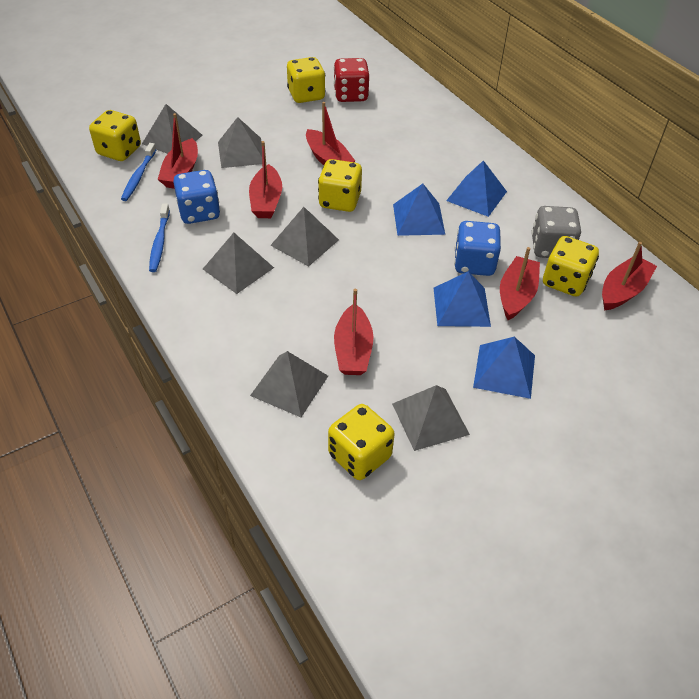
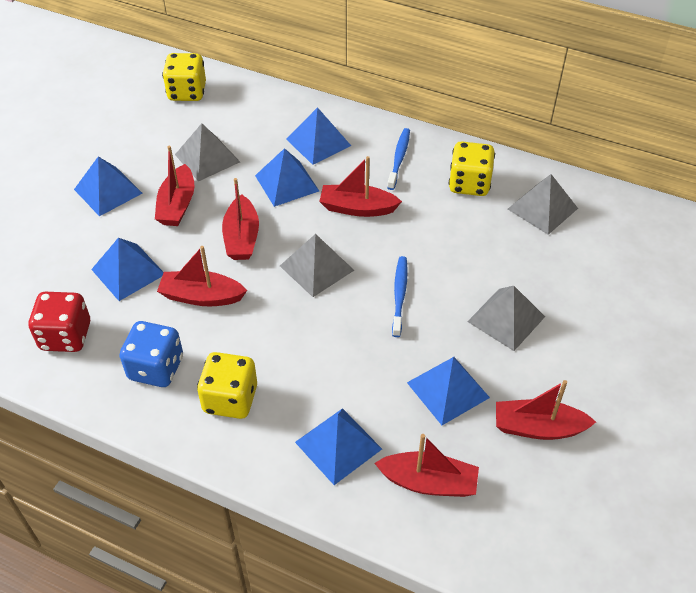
blue dice: [173,170,220,224] [454,221,501,276] = 2 -> [119,321,183,387] = 1
blue pyramid: [393,184,445,236] [434,271,491,327] [446,160,507,217] [473,337,535,399] = 4 -> [74,156,142,216] [91,238,164,301] [255,148,319,207] [286,107,351,165] [295,408,382,485] [407,357,490,425] = 6
grey dice: [531,206,581,258] = 1 -> none = 0
grey pyramid: [142,104,202,154] [203,233,274,294] [218,117,262,168] [250,351,328,417] [270,207,339,267] [392,385,470,451] = 6 -> [175,123,240,182] [280,234,354,297] [467,286,545,351] [508,174,578,235] = 4
yellow dice: [89,110,141,161] [287,57,325,103] [318,159,362,212] [328,404,395,480] [543,236,599,297] = 5 -> [162,53,206,101] [197,352,257,419] [449,141,495,196] = 3

